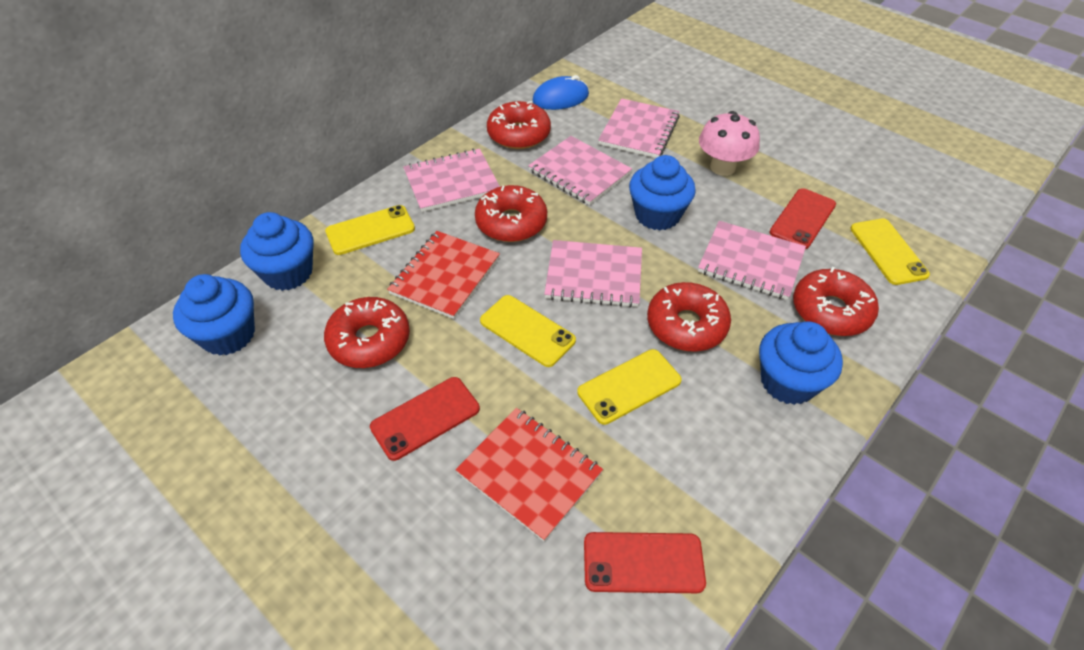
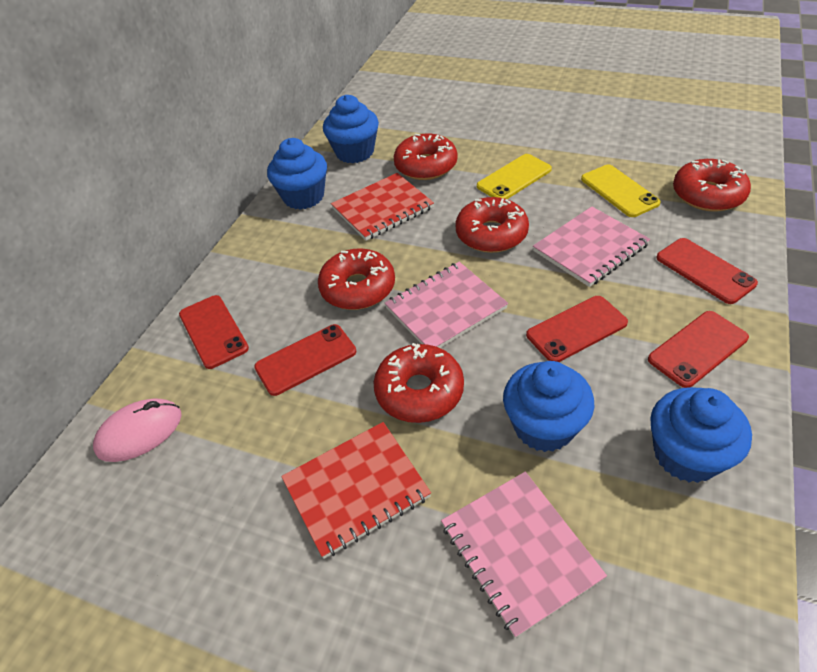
blue mouse: [533,75,589,110] = 1 -> none = 0
pink mouse: none = 0 -> [93,398,181,462] = 1
pink mushroom: [699,111,760,176] = 1 -> none = 0
pink notebook: [403,149,500,212] [528,136,632,205] [544,240,642,308] [598,98,680,158] [698,221,806,300] = 5 -> [385,262,508,348] [441,472,607,638] [533,207,650,287] = 3
red phone: [370,377,480,461] [584,532,706,593] [769,188,836,249] = 3 -> [179,295,249,369] [254,324,356,396] [526,296,628,362] [648,311,749,388] [656,238,758,304] = 5
yellow phone: [325,205,415,255] [480,295,576,367] [577,349,682,425] [850,218,930,285] = 4 -> [477,154,552,199] [581,165,661,217] = 2

